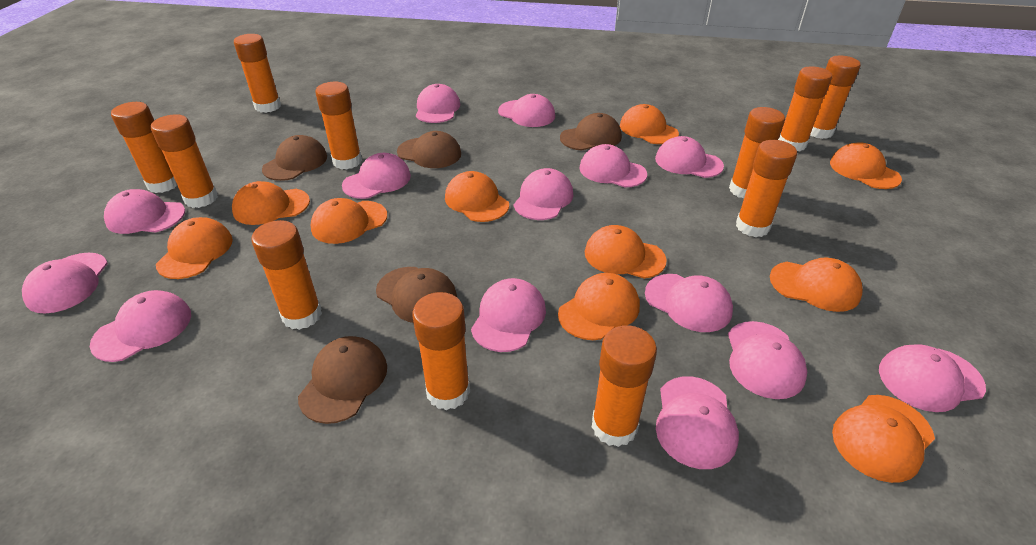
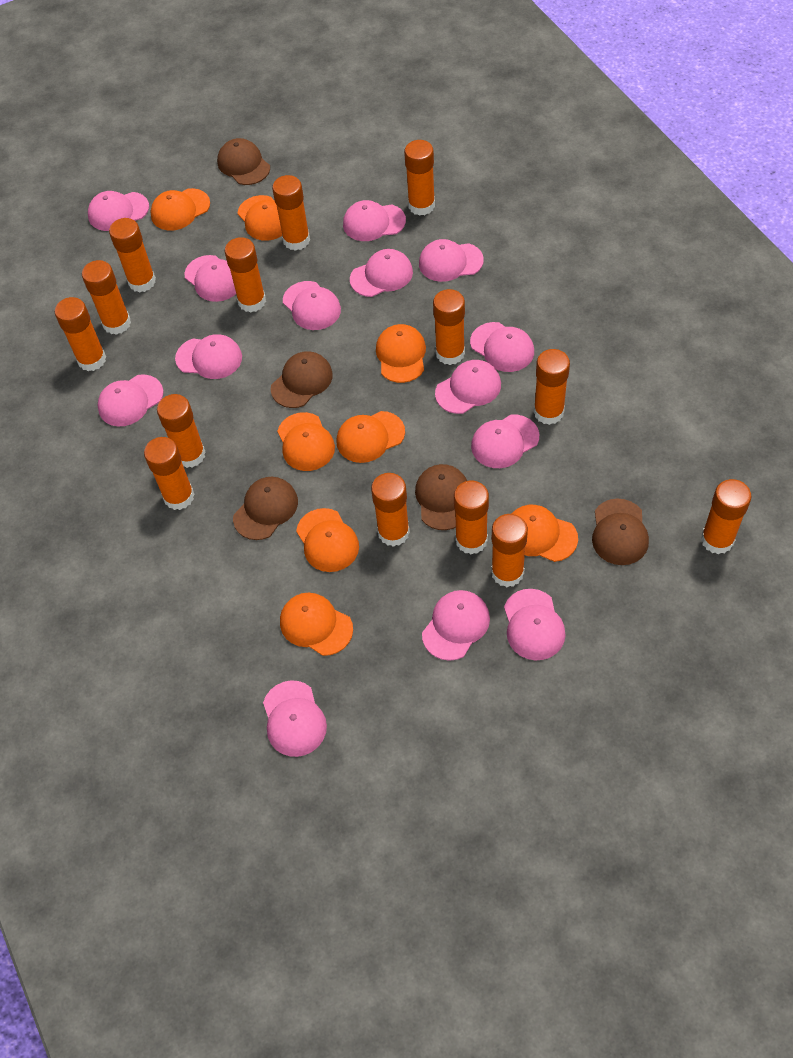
orange cap: [156,217,233,279] [232,181,310,225] [311,198,387,244] [445,171,509,222] [558,273,640,340] [585,225,667,279] [620,104,679,144] [770,258,863,312] [830,142,902,189] [832,395,935,483] = 10 -> [150,188,210,230] [238,195,282,241] [277,412,335,471] [280,593,353,656] [296,508,359,572] [336,411,405,463] [376,324,426,383] [511,505,578,562] = 8
orange glue stick: [111,102,178,193] [151,114,218,208] [234,34,281,113] [251,220,322,330] [315,82,362,169] [413,292,470,410] [592,325,657,447] [729,107,785,199] [736,140,797,237] [778,66,832,151] [810,56,861,139] = 11 -> [55,297,106,371] [82,260,131,335] [109,218,156,293] [144,437,195,510] [157,394,206,468] [225,237,266,313] [272,175,310,251] [371,473,410,547] [404,140,435,216] [433,289,465,365] [454,481,489,555] [491,514,528,587] [534,349,570,425] [701,479,751,554] = 14

